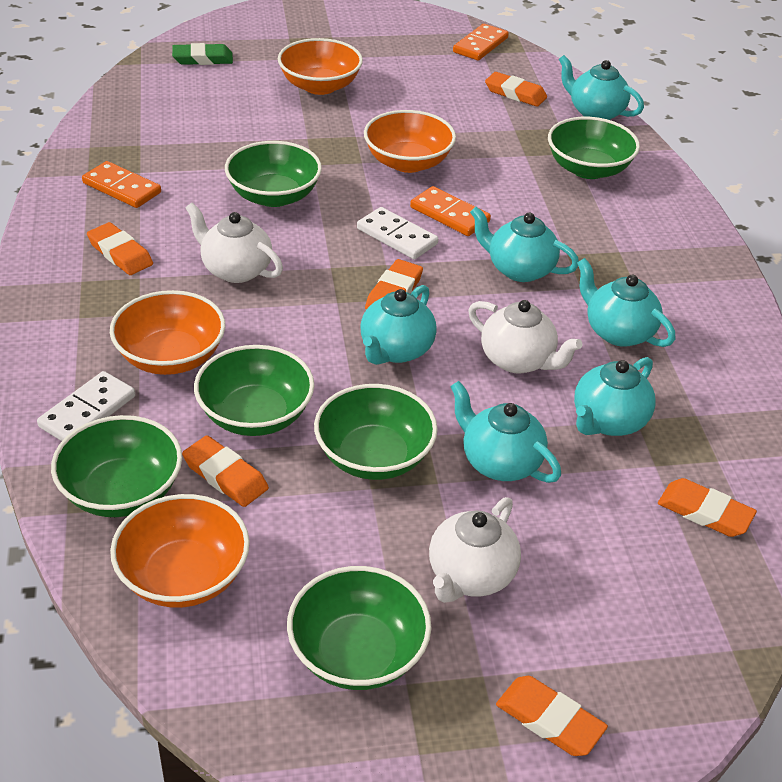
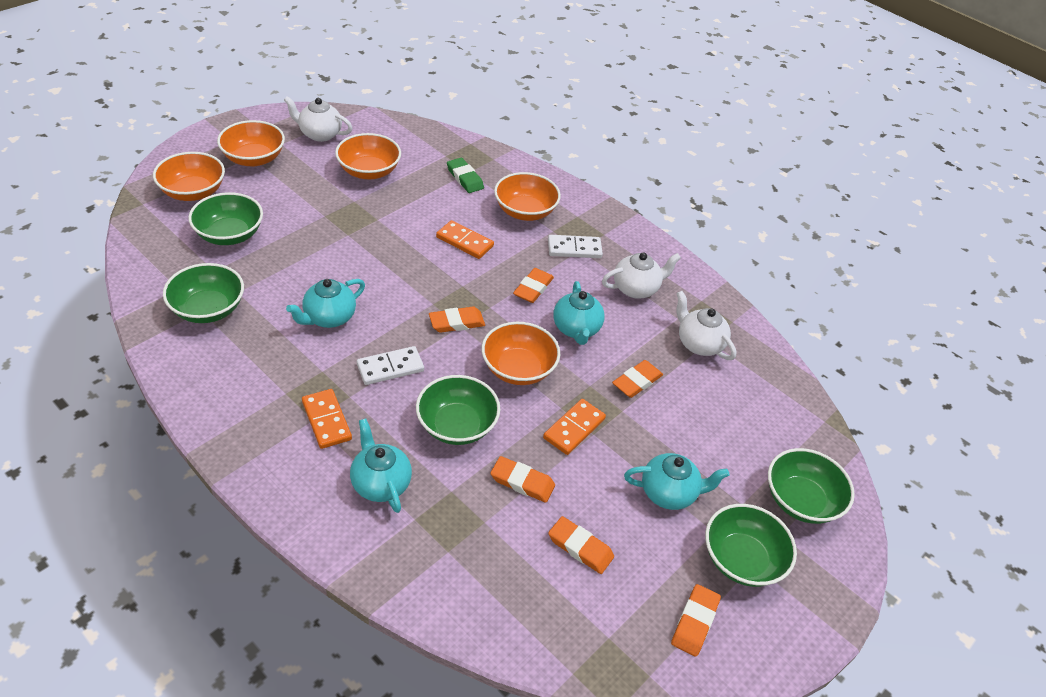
green bowl: [51,415,182,517] [194,345,314,436] [225,141,322,207] [287,566,431,690] [314,384,438,480] [548,117,640,179] = 6 -> [163,263,244,323] [188,192,263,245] [416,375,500,445] [705,504,797,587] [768,448,855,524] = 5
orange bowl: [110,290,225,375] [110,494,250,608] [278,38,363,95] [364,110,456,173] = 4 -> [153,152,225,201] [217,120,285,166] [335,133,401,179] [482,322,560,385] [494,172,561,221] = 5
turquoise teapot: [360,285,437,365] [450,381,561,483] [470,206,579,282] [559,55,644,120] [574,357,656,436] [577,258,675,347] = 6 -> [286,279,365,328] [350,419,412,513] [553,281,605,345] [624,453,729,510] = 4

